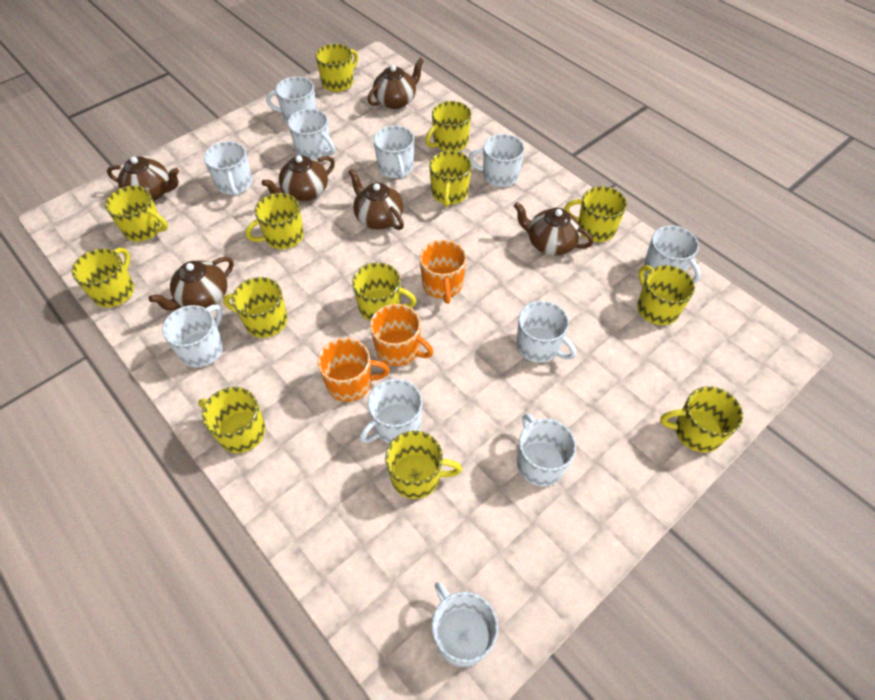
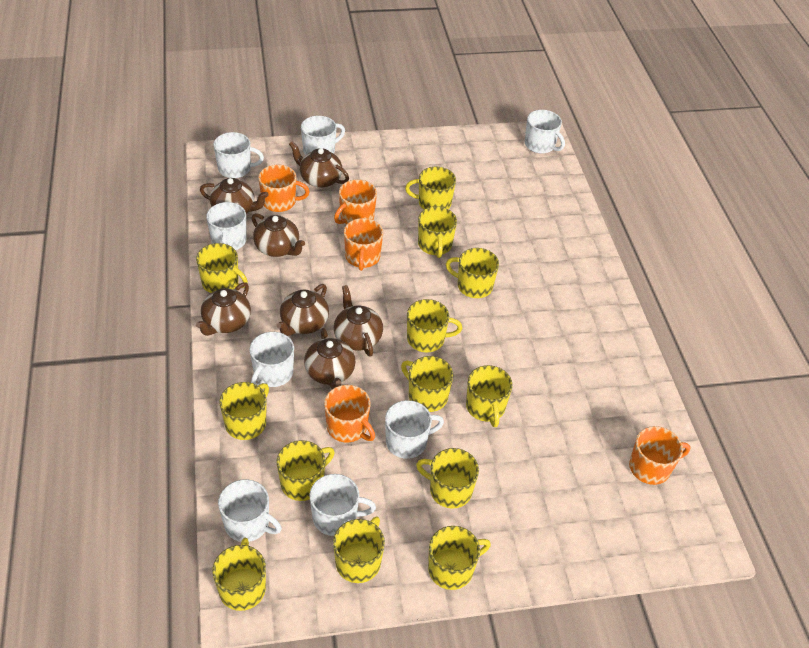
brown teapot: [107,157,179,201] [149,257,234,310] [262,155,335,201] [348,168,404,230] [367,58,424,109] [514,202,593,256] = 6 -> [196,282,251,336] [200,178,269,214] [251,213,305,257] [276,284,329,336] [289,141,349,188] [304,328,356,389] [334,285,383,357] = 7
orange mug: [317,338,390,402] [370,304,434,366] [419,240,467,304] = 3 -> [258,165,310,212] [324,385,375,442] [334,179,377,224] [344,218,383,271] [629,426,691,485] = 5
white mug: [162,305,223,367] [204,141,252,197] [266,77,317,123] [288,109,335,160] [360,379,423,444] [373,125,414,180] [432,582,498,667] [469,134,525,187] [516,301,576,363] [517,413,576,487] [644,225,701,283] = 11 -> [206,202,247,250] [213,132,264,178] [218,479,282,542] [250,332,294,387] [301,116,345,155] [309,474,376,536] [385,400,444,459] [525,110,565,154] = 8

